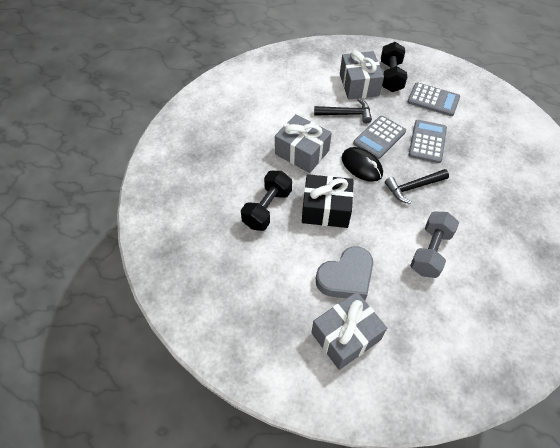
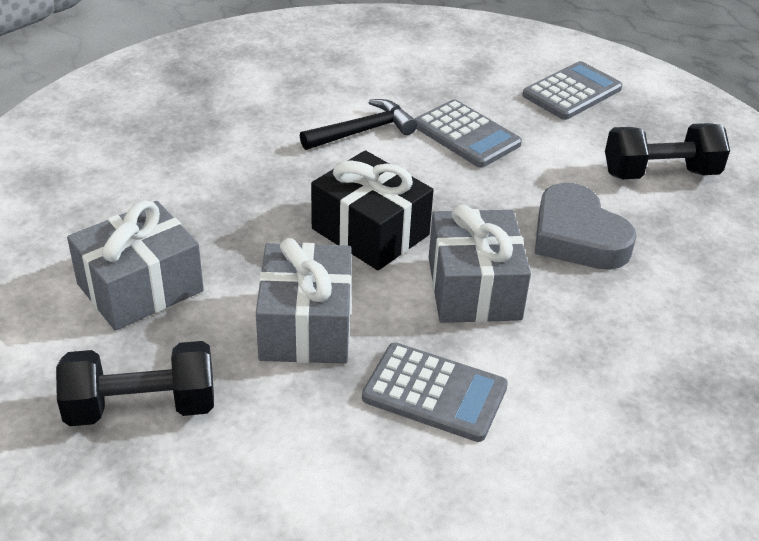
black hammer: [314,98,372,124] [385,169,449,204] = 2 -> [300,99,417,150] = 1
black mouse: [342,147,383,182] = 1 -> none = 0
grey dumbbell: [410,211,459,278] = 1 -> none = 0

